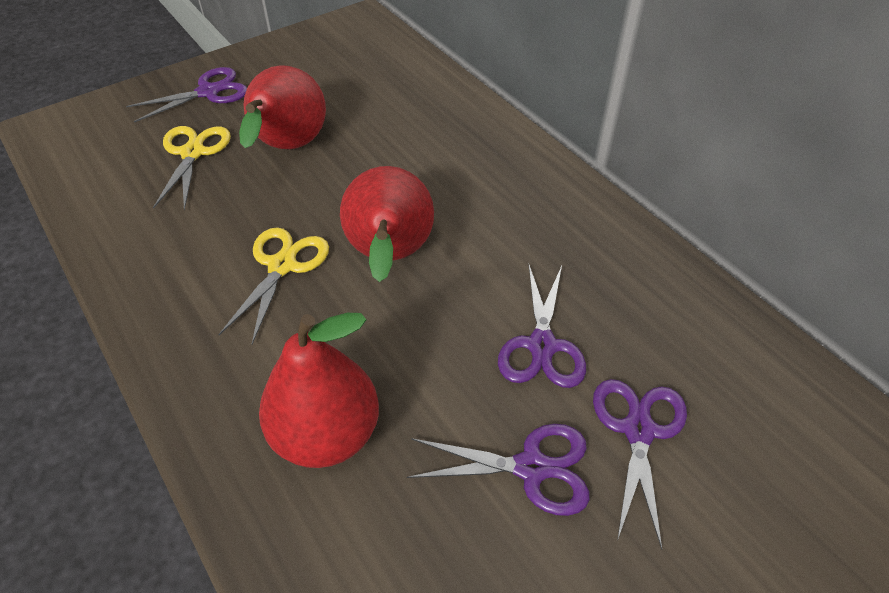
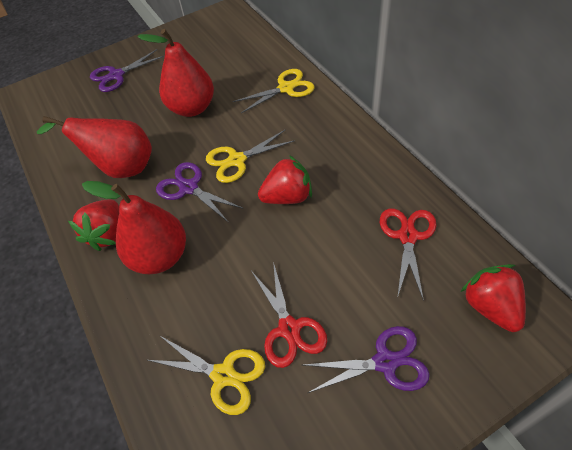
purple scissors: [126,67,247,123] [407,424,590,516] [498,265,586,388] [593,379,687,550] = 4 -> [90,49,165,92] [156,162,242,223] [304,326,430,393] = 3
red scissors: none = 0 -> [252,262,327,368] [380,208,437,301] = 2
red strawberry: none = 0 -> [68,199,119,251] [258,155,312,204] [461,264,526,332] = 3
yellow scissors: [153,126,231,211] [218,227,329,344] = 2 -> [148,335,265,415] [206,129,295,183] [233,69,315,113] = 3

